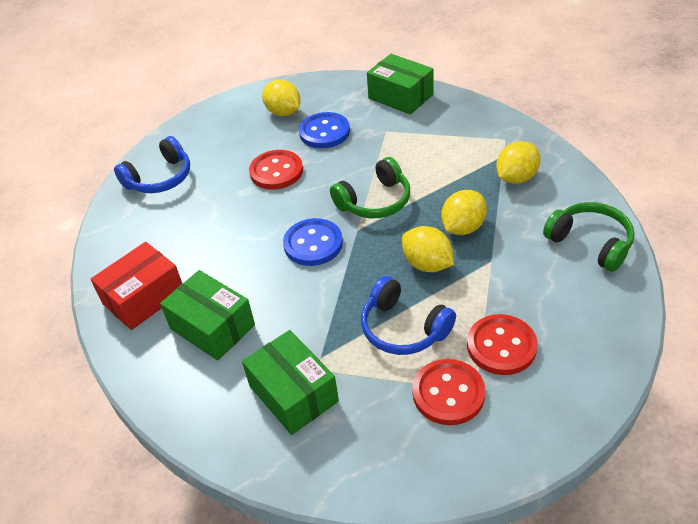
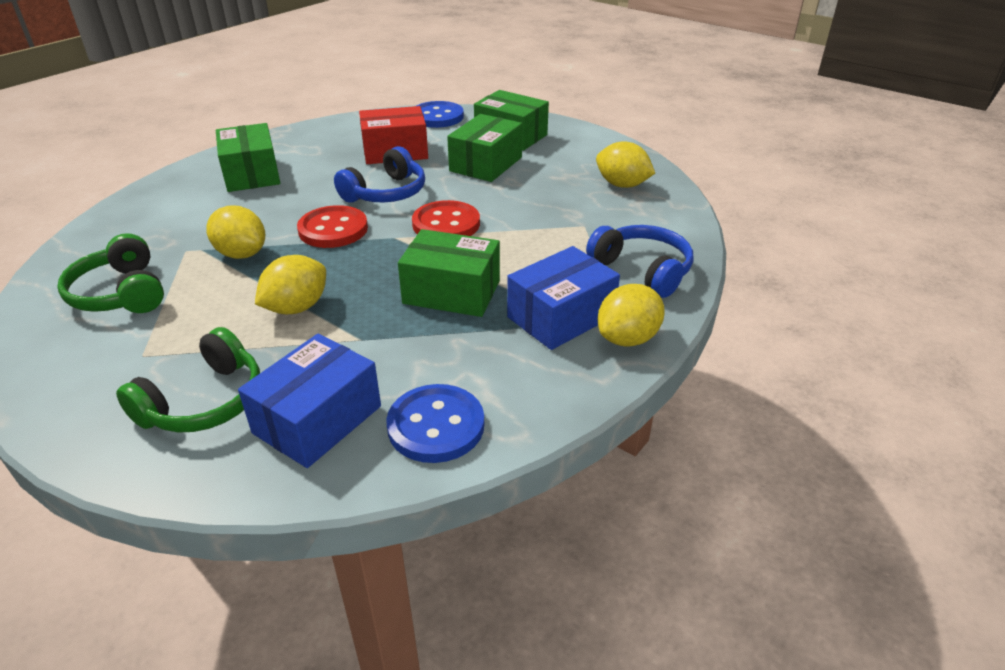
blue box: none = 0 -> [238,334,381,468] [507,246,620,350] = 2
green box: [160,270,255,361] [242,330,339,435] [367,54,434,115] = 3 -> [216,123,280,192] [398,229,500,317] [447,114,522,182] [474,90,549,151] = 4
red button: [249,150,303,190] [412,359,485,425] [467,314,538,375] = 3 -> [297,205,368,248] [412,200,480,236] = 2

